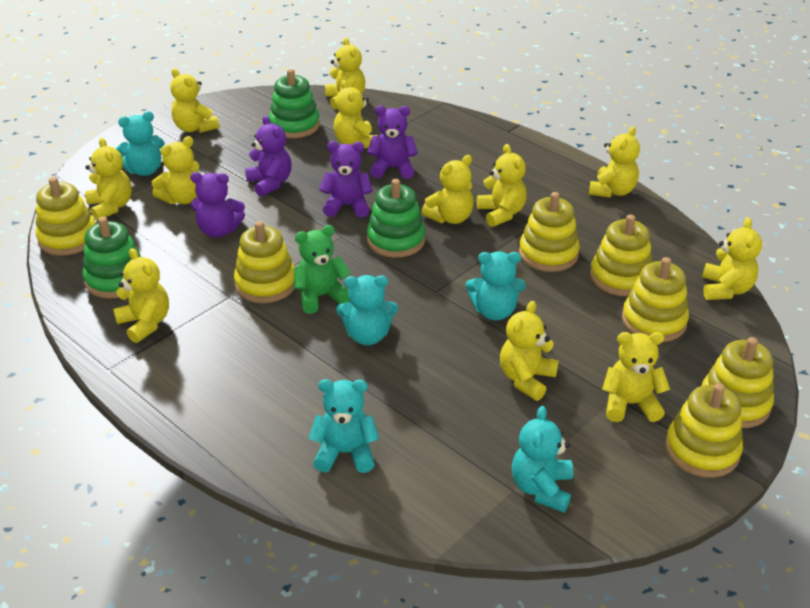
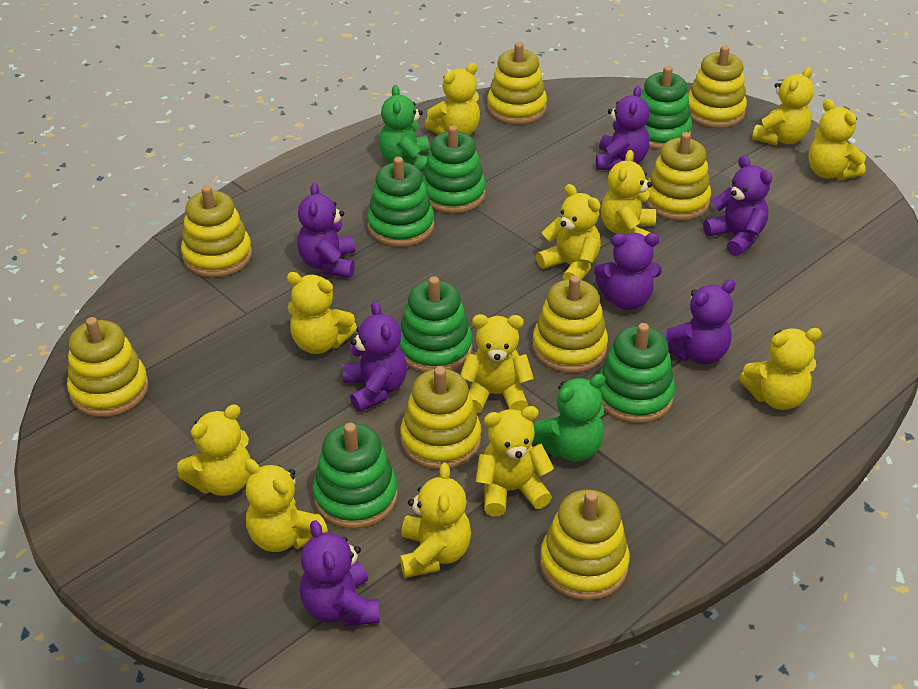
green stacking toy: [83,217,141,299] [269,69,320,138] [367,179,426,258] = 3 -> [313,423,398,529] [367,157,434,247] [399,276,473,373] [423,125,486,213] [599,323,675,423] [640,66,692,150] = 6
green teddy bear: [294,225,351,314] = 1 -> [379,85,430,172] [533,374,605,462] = 2
purple teddy bear: [190,172,245,238] [245,116,291,197] [319,141,373,218] [367,106,418,179] = 4 -> [297,183,355,278] [300,520,380,627] [343,301,407,412] [594,233,662,310] [596,86,650,170] [663,280,736,365] [703,156,772,256] = 7
turquoise teddy bear: [115,111,165,176] [309,379,379,473] [336,275,398,345] [465,251,526,321] [512,406,573,513] = 5 -> none = 0
yellow stacking toy: [36,177,96,256] [234,221,295,303] [519,192,580,272] [590,215,652,296] [622,257,689,342] [665,383,743,478] [702,337,774,428] = 7 -> [67,317,149,417] [181,185,252,278] [400,367,481,470] [487,42,547,125] [532,275,608,373] [540,489,630,600] [645,132,711,221] [688,45,747,128] = 8

